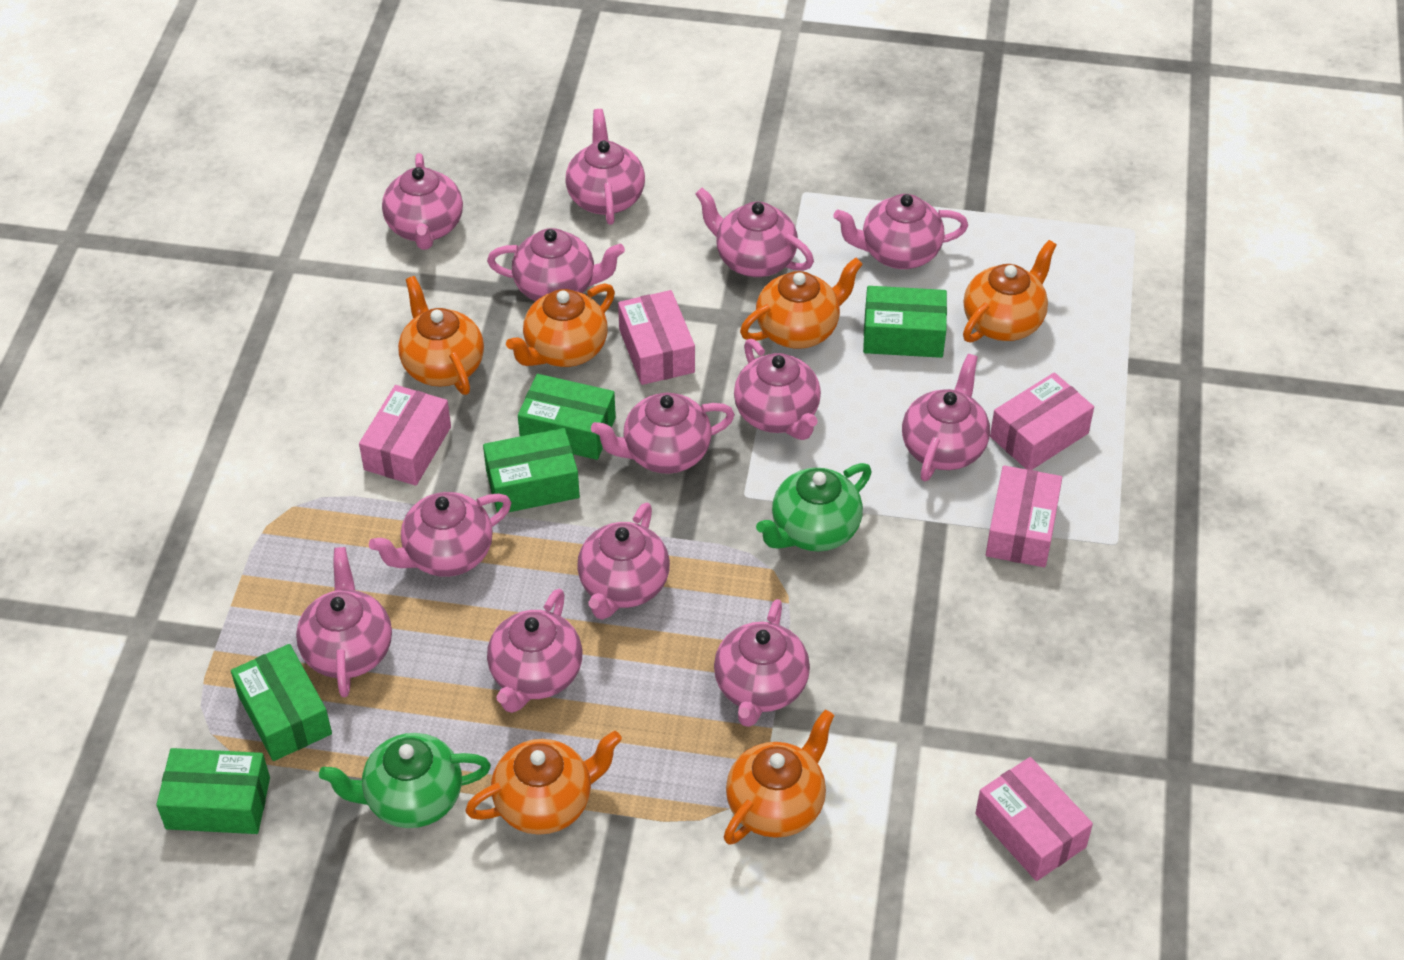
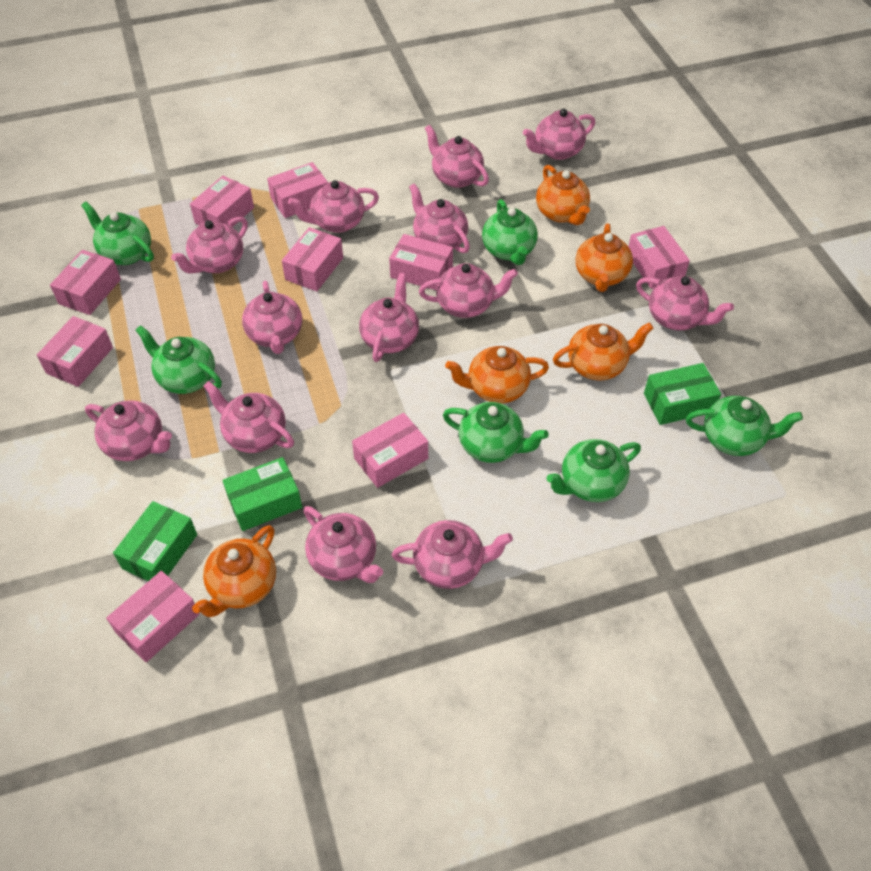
green box: [156,748,270,834] [231,644,332,761] [483,428,580,513] [518,374,616,460] [863,286,947,358] = 5 -> [113,501,197,581] [223,457,302,531] [644,363,721,425] = 3
green teapot: [319,733,491,828] [756,463,872,552] = 2 -> [81,202,154,265] [135,325,222,394] [443,402,549,463] [482,199,538,265] [547,439,641,502] [686,396,803,456] = 6
orange teapot: [398,276,484,395] [465,731,622,835] [506,284,615,367] [724,710,835,845] [740,258,863,349] [963,240,1057,343] = 6 -> [192,525,276,617] [445,346,549,403] [536,165,590,225] [553,322,654,381] [576,223,633,292] = 5
pink box: [359,385,451,486] [618,290,695,385] [975,757,1093,881] [986,465,1062,567] [990,373,1094,470] = 5 -> [37,316,113,387] [50,250,121,315] [106,571,199,662] [190,176,254,227] [267,162,328,218] [282,227,343,291] [352,413,428,488] [389,234,453,290] [628,226,690,289] = 9

